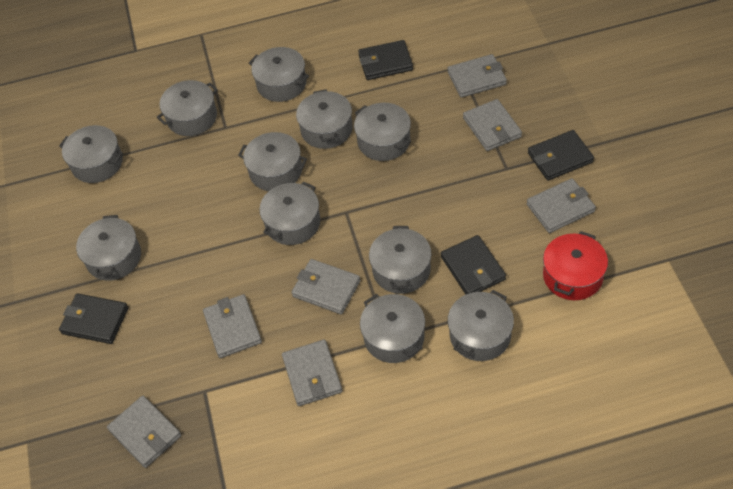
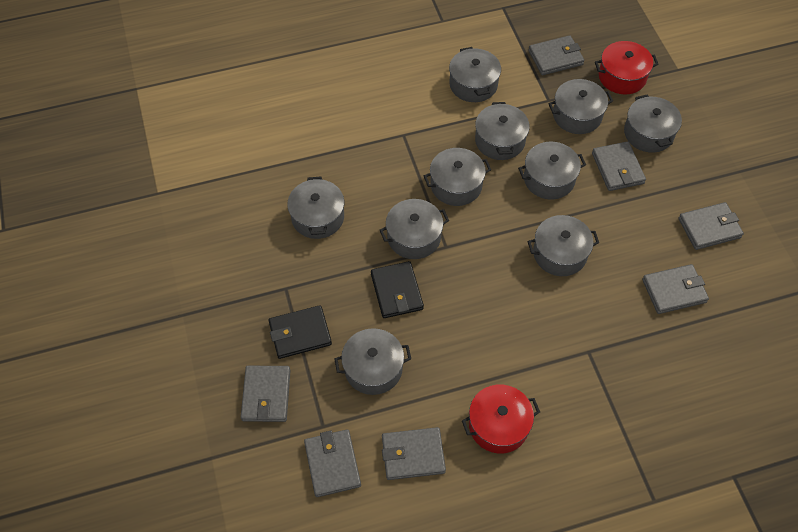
black wallet: [59,293,128,344] [358,40,413,80] [441,235,506,294] [528,130,594,180] = 4 -> [269,305,332,359] [371,261,424,318] = 2
grey pot: [59,125,123,183] [76,215,141,281] [157,80,218,136] [238,132,307,191] [249,47,309,102] [259,181,321,245] [296,90,353,149] [354,103,411,161] [360,294,425,363] [369,226,432,294] [448,290,514,361] = 11 -> [287,177,344,239] [334,328,411,395] [380,199,449,259] [424,148,491,206] [449,47,501,102] [475,102,530,160] [518,142,586,200] [528,215,599,276] [548,79,613,134] [624,94,682,153] = 10
red pot: [543,231,608,300] = 1 -> [462,385,540,453] [595,41,659,94] = 2

